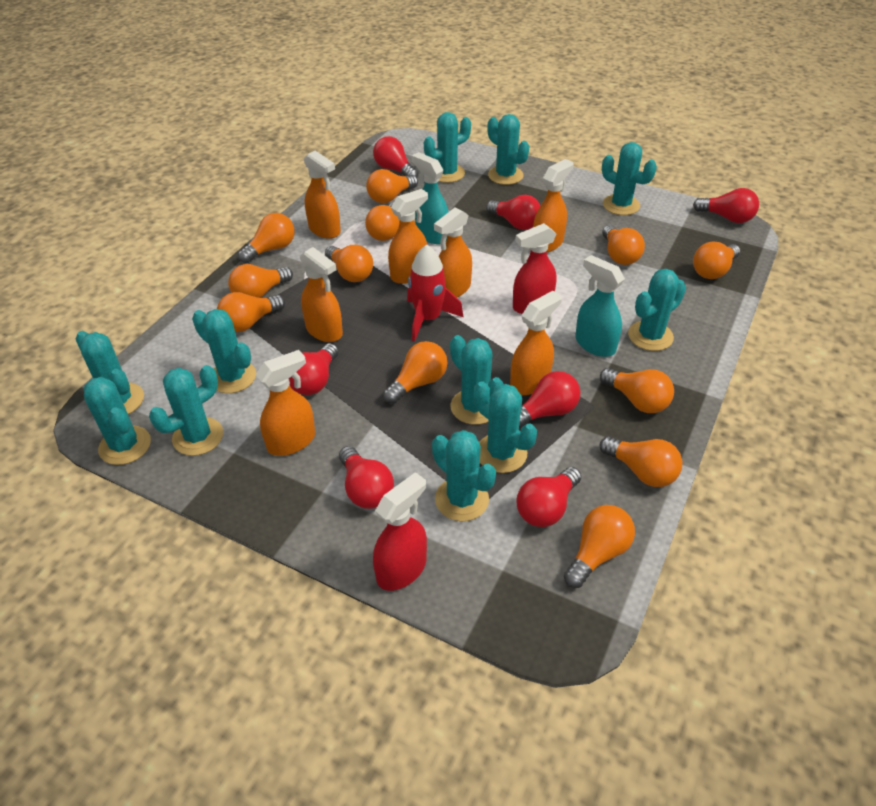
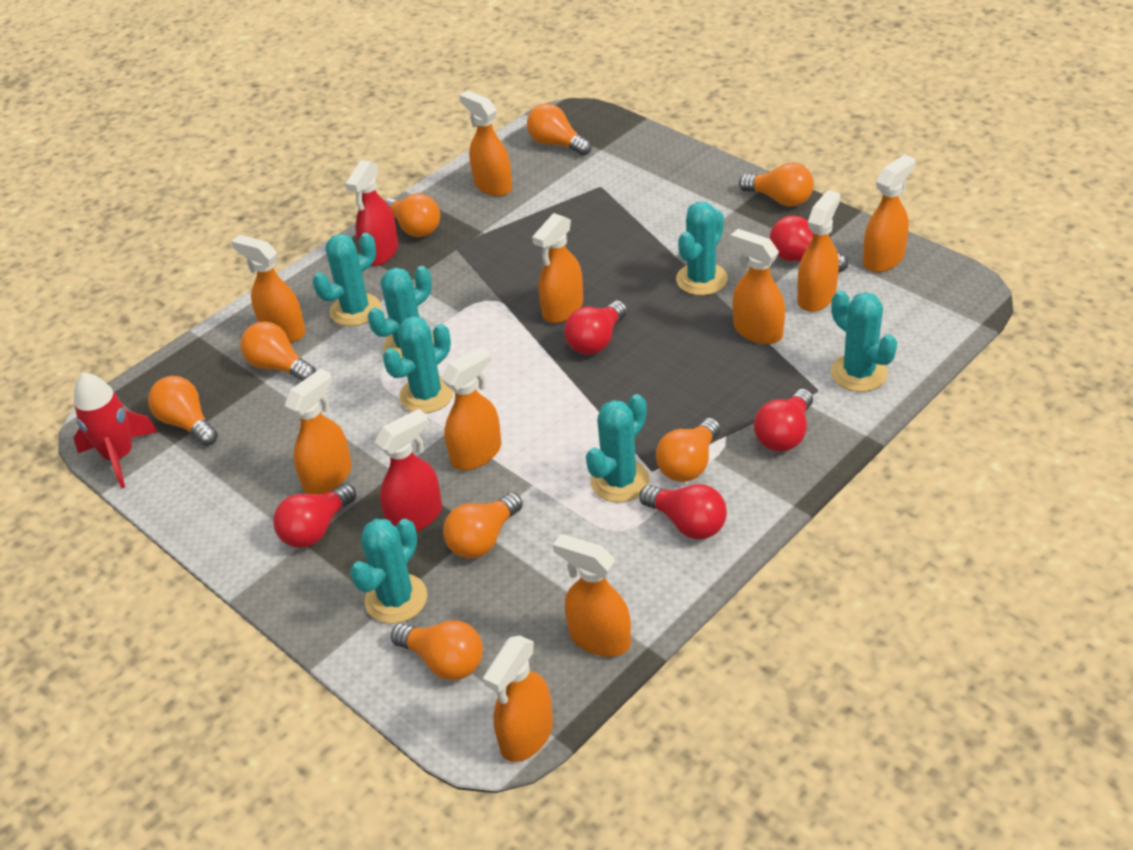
orange light bulb: [217,292,285,332] [228,264,293,298] [238,213,295,263] [325,245,373,282] [365,203,400,241] [366,169,418,203] [383,341,447,404] [564,505,635,588] [600,368,674,413] [600,436,682,487] [602,225,645,265] [693,241,740,279] = 12 -> [148,376,218,446] [240,321,316,381] [385,193,440,237] [391,620,483,680] [443,492,523,559] [527,103,591,156] [656,418,721,482] [739,162,814,206] = 8
orange spray bottle: [256,350,315,456] [300,247,343,342] [304,151,341,239] [388,189,428,284] [434,207,472,297] [510,291,562,395] [533,159,574,253] = 7 -> [231,235,306,342] [285,369,352,494] [441,346,501,470] [459,91,512,196] [483,635,553,762] [532,213,583,323] [553,534,631,657] [730,229,785,344] [797,190,841,312] [863,155,915,272] = 10
red light bulb: [289,343,339,395] [339,446,394,509] [373,136,418,177] [486,195,540,230] [517,467,581,527] [519,371,580,428] [693,188,759,223] = 7 -> [273,483,356,548] [564,301,627,355] [639,484,727,539] [754,389,813,452] [770,215,848,273] = 5
turquoise cactus: [76,331,144,414] [84,377,151,465] [149,365,223,456] [192,309,256,393] [424,112,471,183] [432,430,496,521] [450,335,504,425] [474,381,537,473] [487,114,529,185] [602,142,657,215] [628,269,686,351] = 11 -> [313,233,381,327] [350,519,427,624] [368,266,434,358] [383,316,454,413] [586,394,650,502] [676,202,728,295] [831,290,897,392] = 7
turquoise spray bottle: [412,152,449,244] [575,255,625,357] = 2 -> none = 0

